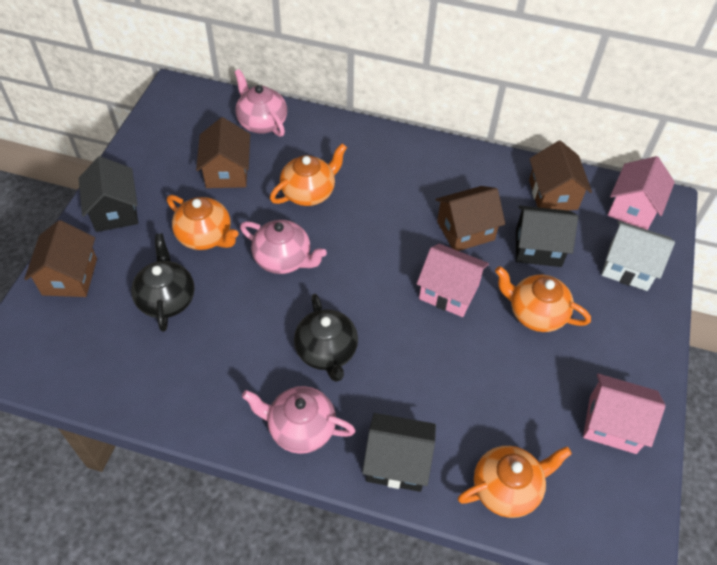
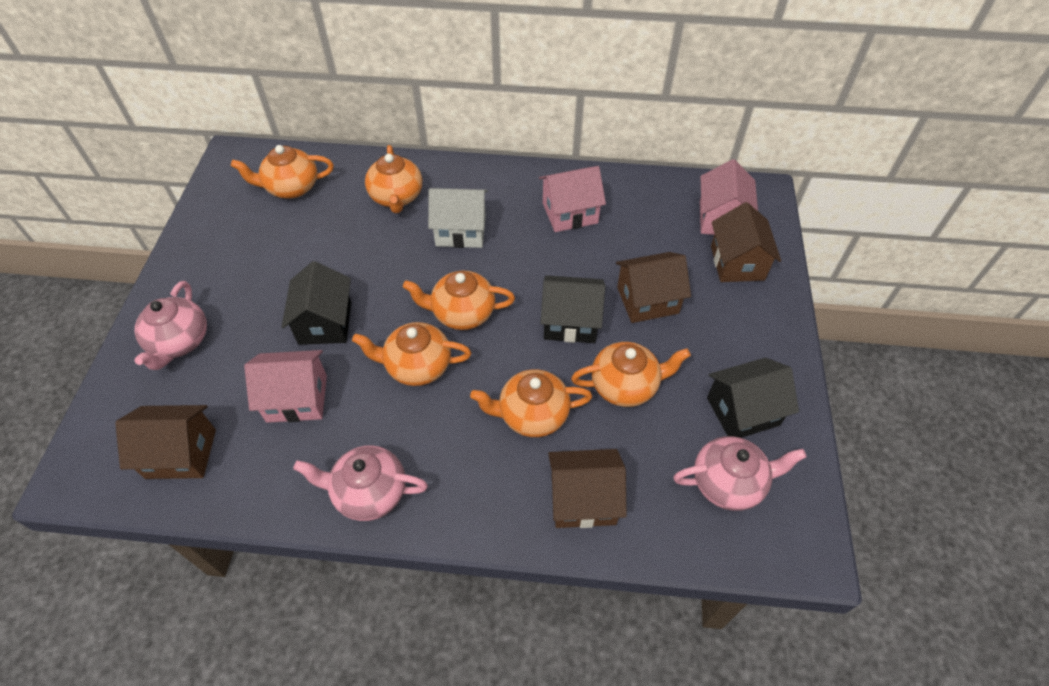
black teapot: [131,234,195,332] [294,294,358,382] = 2 -> none = 0
orange teapot: [167,195,239,250] [270,143,347,206] [458,446,572,518] [495,266,591,332] = 4 -> [231,145,334,199] [352,322,471,386] [365,145,422,213] [403,271,515,330] [470,369,592,437] [571,342,691,407] = 6

